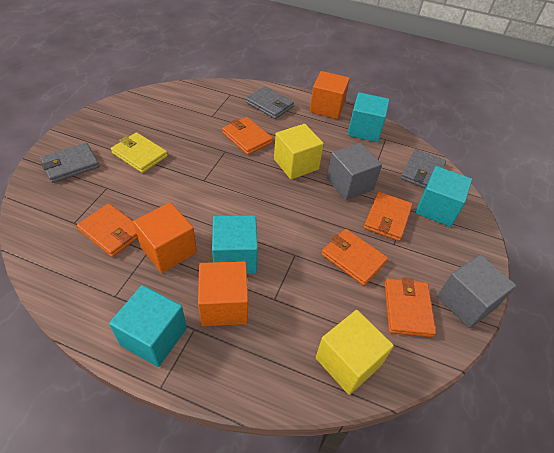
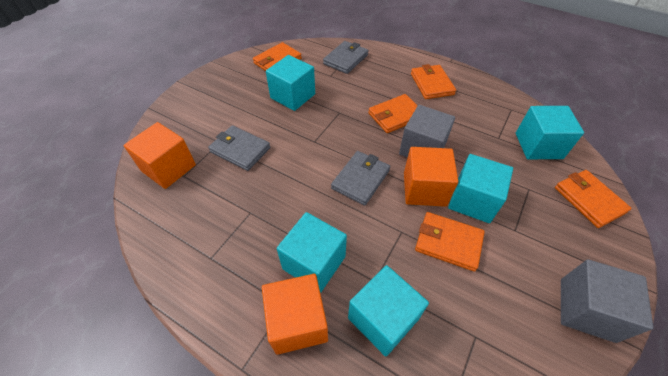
turquoise cube: [109,285,187,367] [212,215,258,274] [348,92,389,142] [415,166,472,227] = 4 -> [266,55,315,111] [277,212,347,293] [348,265,429,357] [448,154,513,223] [516,106,584,159] = 5
yellow cube: [274,124,324,179] [316,310,394,395] = 2 -> none = 0
yellow wallet: [111,132,168,173] = 1 -> none = 0

